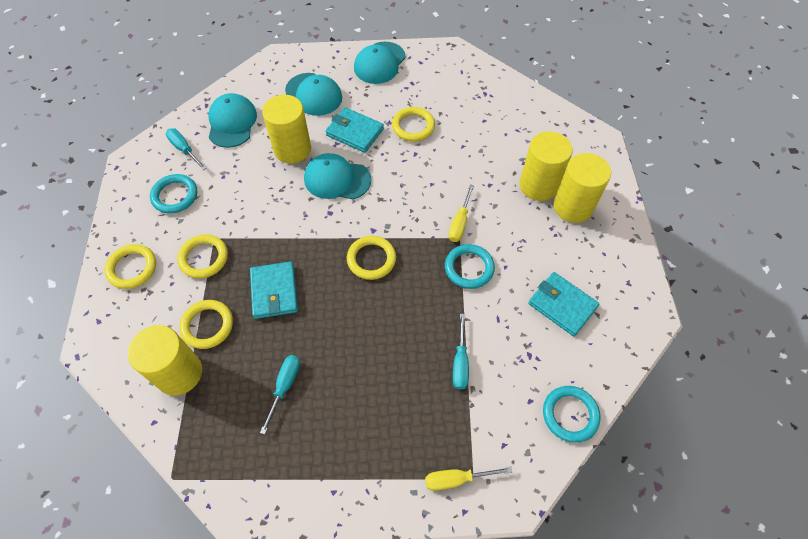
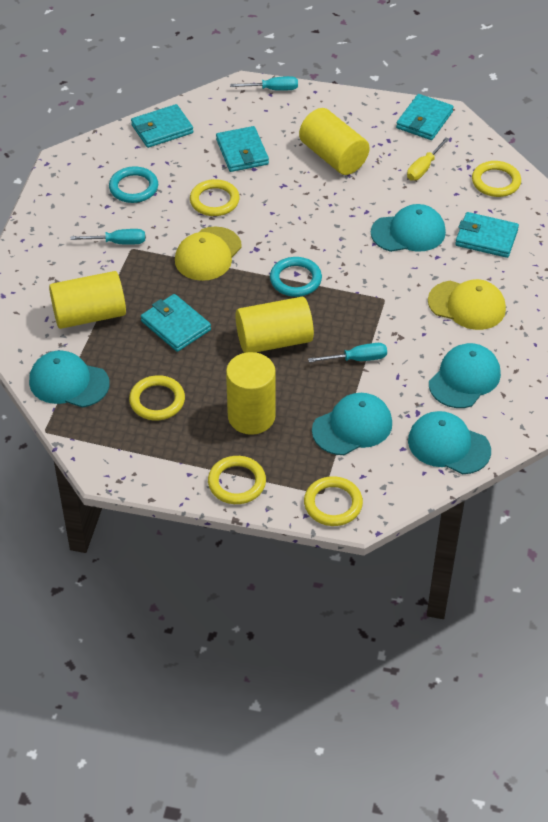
turquoise cap: [208,93,257,148] [285,73,342,116] [304,153,371,200] [354,42,406,84] = 4 -> [29,350,110,408] [312,393,392,455] [371,204,446,252] [408,411,491,474] [429,343,501,408] = 5
turquoise ring: [150,174,197,214] [445,244,495,289] [543,386,600,443] = 3 -> [109,166,158,203] [270,257,322,297] = 2
turquoise wallet: [250,262,298,319] [326,107,384,153] [528,272,599,336] = 3 -> [131,104,193,148] [141,294,211,352] [216,126,269,172] [396,94,453,140] [455,212,519,258] = 5
yellow cap: none = 0 -> [175,226,242,281] [428,279,506,330] = 2
yellow screwdriver: [425,467,512,491] [448,185,474,242] = 2 -> [407,137,450,180] = 1

